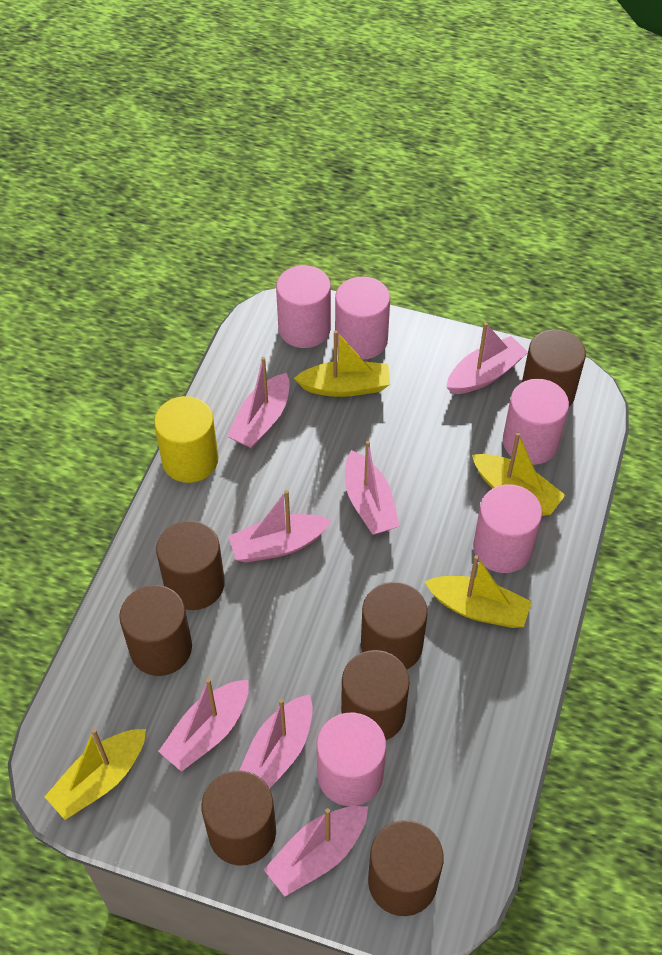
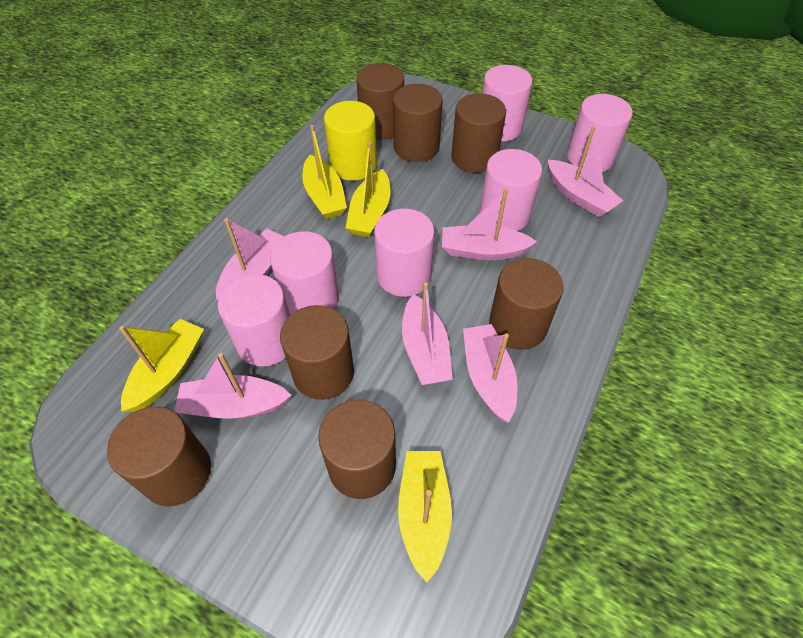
pink boat: [158,678,249,772] [227,357,290,448] [228,490,332,563] [239,694,313,789] [264,806,368,896] [345,441,400,535] [446,322,528,394] = 7 -> [174,353,292,419] [216,218,284,300] [402,283,453,385] [442,188,537,260] [463,324,517,423] [548,126,623,217] = 6
pink cylinder: [276,265,331,348] [317,713,386,806] [335,276,390,360] [473,484,542,573] [503,379,569,465] = 5 -> [218,274,290,367] [270,231,339,315] [374,209,435,297] [480,149,542,231] [482,65,533,141] [567,94,633,172] = 6

